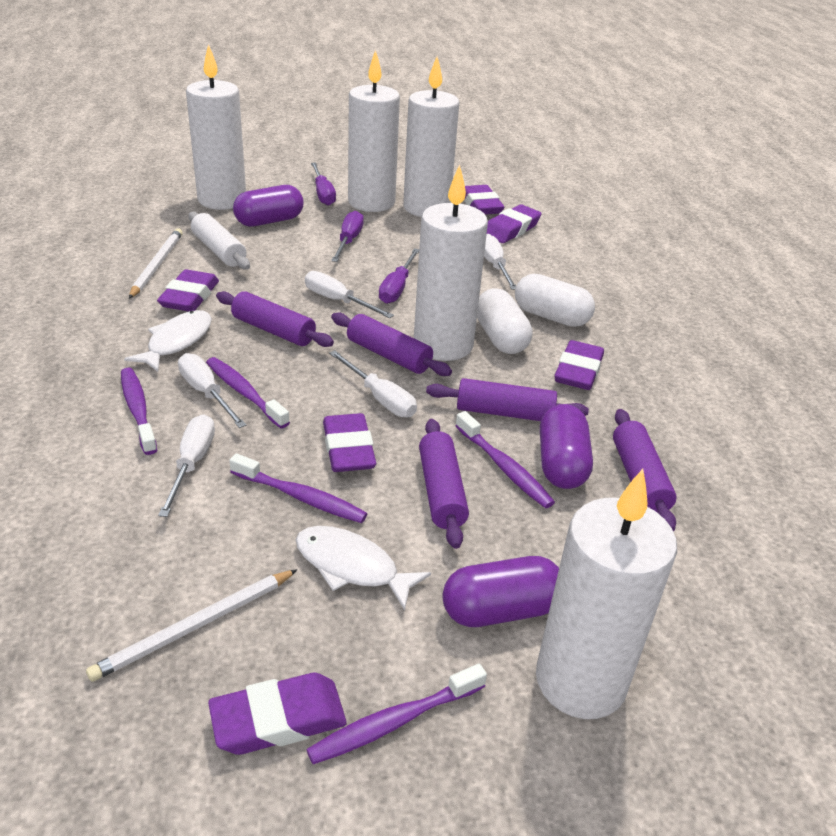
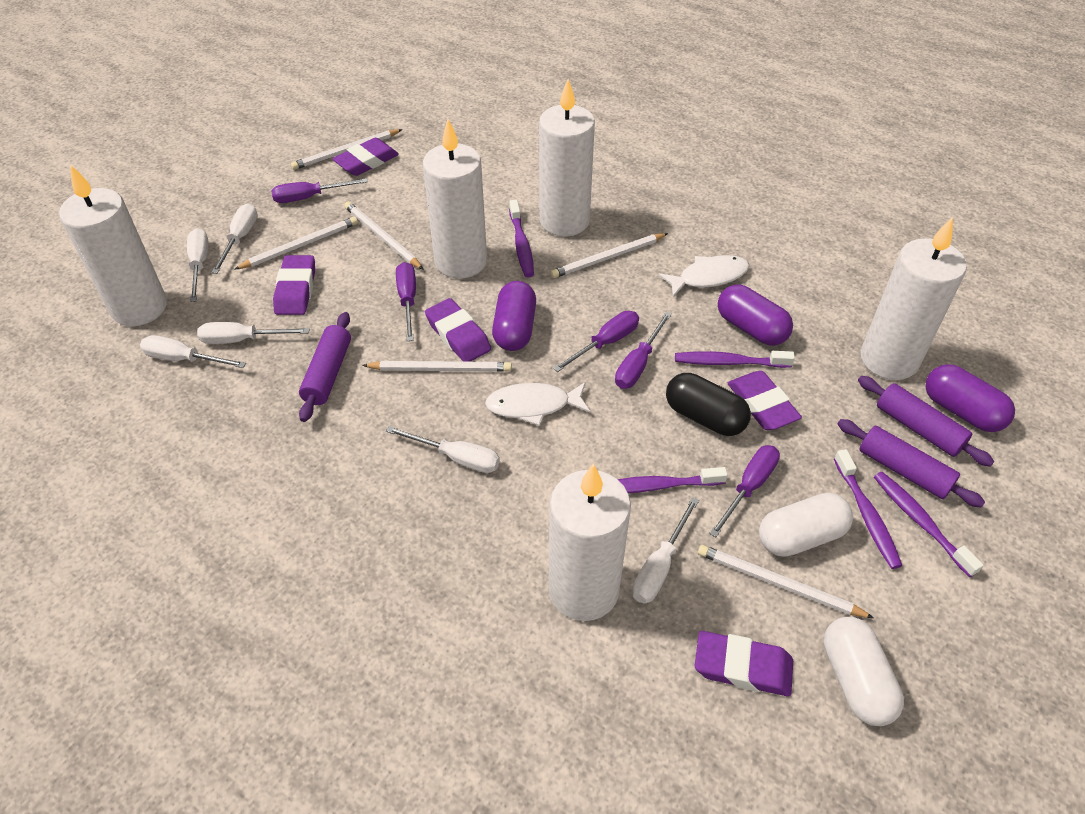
black capsule: none = 0 -> [666,373,751,436] = 1
purple eraser: [157,269,219,312] [208,673,347,755] [323,413,376,472] [464,185,504,215] [487,204,541,243] [554,340,604,390] = 6 -> [273,255,315,315] [332,138,399,176] [425,298,491,362] [695,631,793,696] [728,371,802,430] = 5
purple rolling pin: [216,291,334,347] [331,313,452,376] [419,419,469,549] [426,378,589,421] [613,409,677,531] = 5 -> [299,312,351,422] [838,419,985,508] [858,376,994,467] = 3
purple screwdriver: [311,163,336,206] [331,211,364,262] [379,248,419,304] = 3 -> [271,178,368,203] [396,262,416,341] [553,311,639,372] [615,312,672,389] [709,445,780,537] = 5
white pencil: [86,569,298,682] [129,228,183,299] = 2 -> [234,217,358,270] [291,129,402,170] [344,202,424,270] [362,361,512,372] [550,233,668,278] [698,545,874,618] = 6
white rolling pin: [188,212,250,269] = 1 -> none = 0
white screwdriver: [158,414,215,517] [178,353,246,428] [305,271,394,318] [329,350,417,418] [484,234,516,290] = 5 -> [140,335,246,368] [187,228,209,302] [197,322,310,344] [211,203,258,274] [386,426,500,473] [632,497,699,604] = 6

